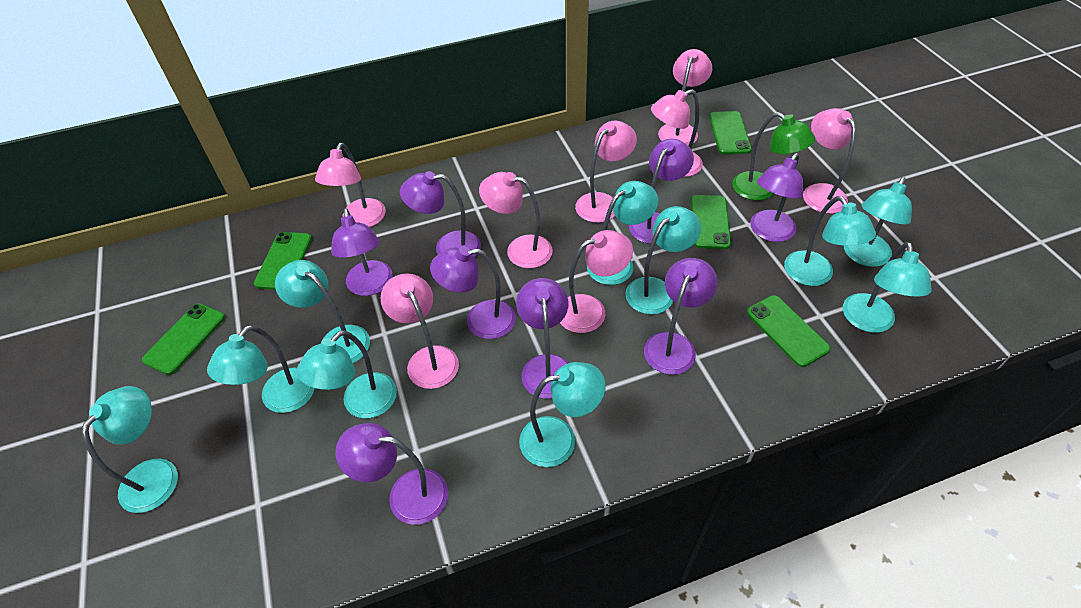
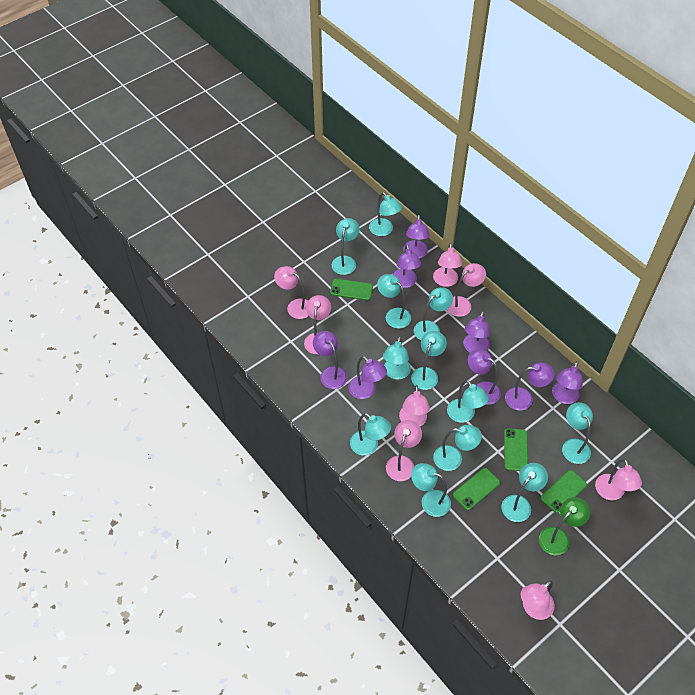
green phone: [142,303,225,375] [254,232,312,290] [690,195,731,249] [709,111,752,155] [747,295,830,367] = 5 -> [330,279,373,300] [453,468,500,510] [504,428,528,471] [541,470,587,513] = 4
turquoise lamp: [82,386,178,513] [207,325,315,413] [275,260,370,363] [297,330,397,418] [519,362,606,467] [587,181,658,285] [625,206,701,314] [784,196,876,286] [843,242,932,333] [844,177,912,267] = 10 -> [332,218,360,275] [350,413,391,455] [369,192,402,236] [377,274,411,329] [383,336,411,380] [411,331,447,390] [411,463,451,517] [414,288,453,340] [433,425,482,471] [447,380,489,423] [501,463,548,522] [562,402,593,464] = 12

